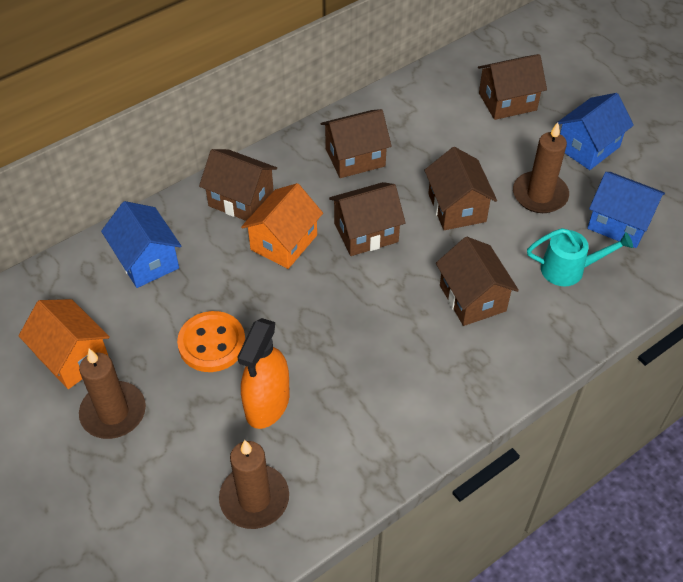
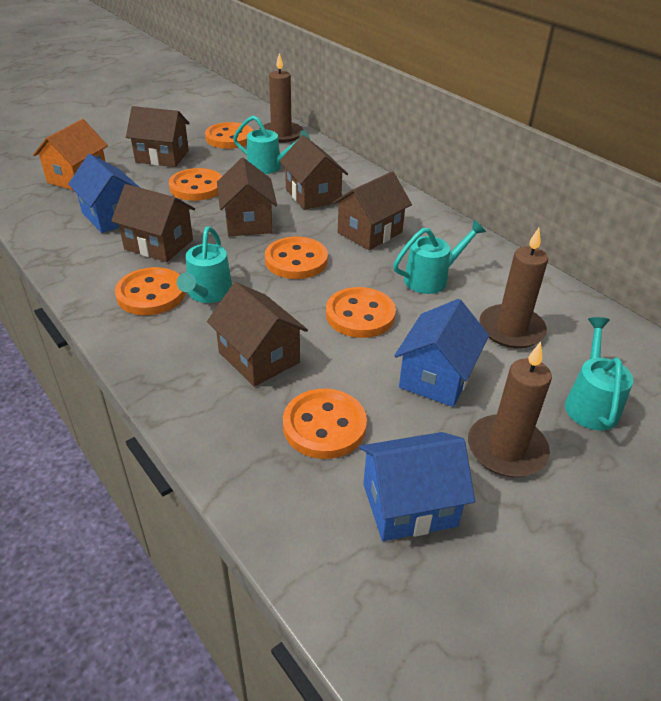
orange button: [177,311,246,372] = 1 -> [115,267,186,315] [169,168,222,201] [205,122,253,149] [265,237,328,279] [283,389,367,459] [326,287,396,338] = 6
orange house: [18,299,110,389] [241,183,323,269] = 2 -> [33,119,108,190] = 1
orange spray bottle: [237,318,290,429] = 1 -> none = 0
turquoise watering can: [527,228,633,286] = 1 -> [177,226,232,303] [233,115,310,174] [393,220,486,294] [565,317,633,430] = 4

